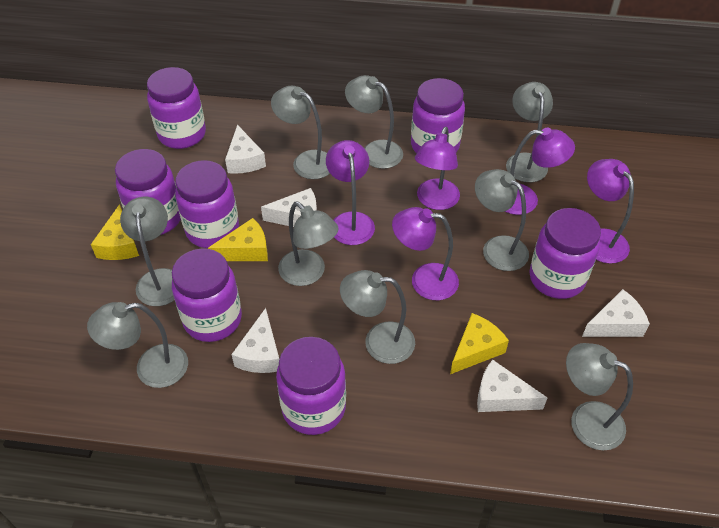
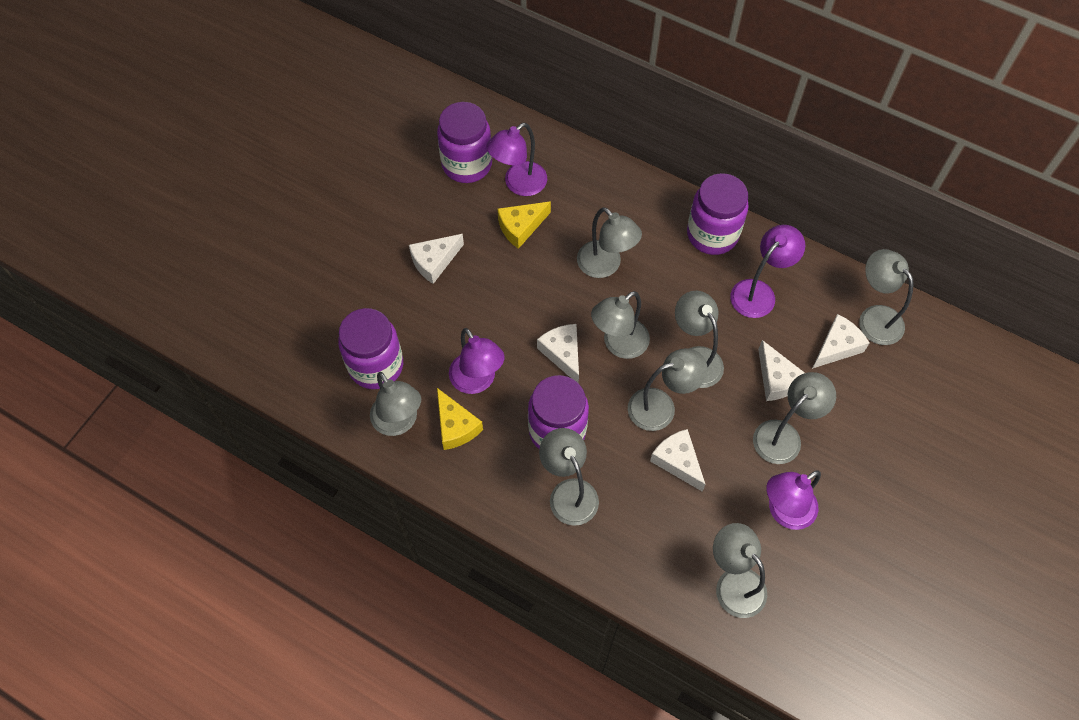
purple jar: [115,149,181,235] [147,67,206,149] [172,249,242,342] [175,160,239,248] [276,337,346,435] [411,78,465,153] [529,208,601,299] = 7 -> [338,308,403,389] [437,102,492,183] [528,375,589,449] [687,173,749,255] = 4
purple lamp: [326,140,375,245] [392,207,459,300] [415,127,460,210] [505,128,575,215] [587,159,634,264] = 5 -> [449,328,505,394] [487,123,547,196] [730,225,805,318] [766,470,821,530] = 4
yellow cheese: [91,204,139,260] [208,218,268,261] [450,313,509,374] = 3 -> [437,388,483,450] [497,201,551,249] = 2

